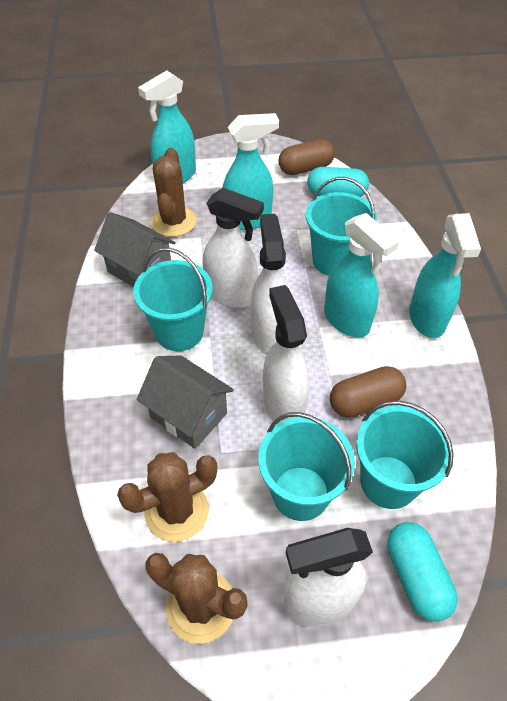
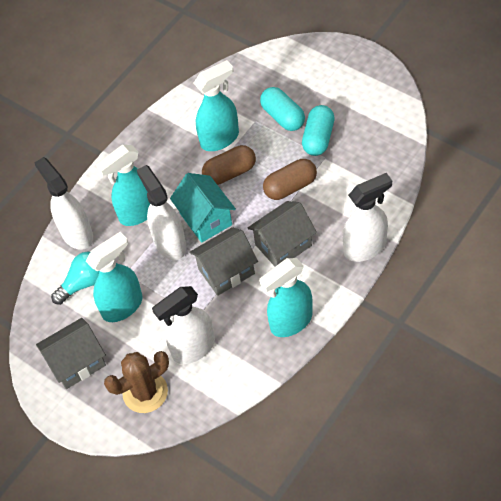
brown cactus: [117,452,218,542] [145,553,248,644] [151,148,196,237] = 3 -> [104,351,169,413] = 1
grey house: [94,212,176,287] [137,355,234,449] = 2 -> [36,318,106,389] [190,227,258,296] [247,201,317,267] = 3
turquoise bucket: [133,248,213,351] [258,412,355,521] [306,177,377,276] [356,401,454,509] = 4 -> none = 0
turquoise house: none = 0 -> [170,173,236,243] = 1
turquoise light bulb: none = 0 -> [51,252,99,305] = 1

